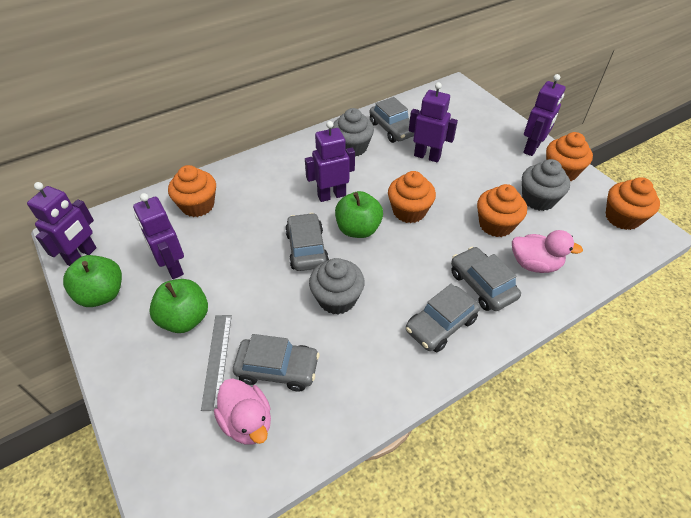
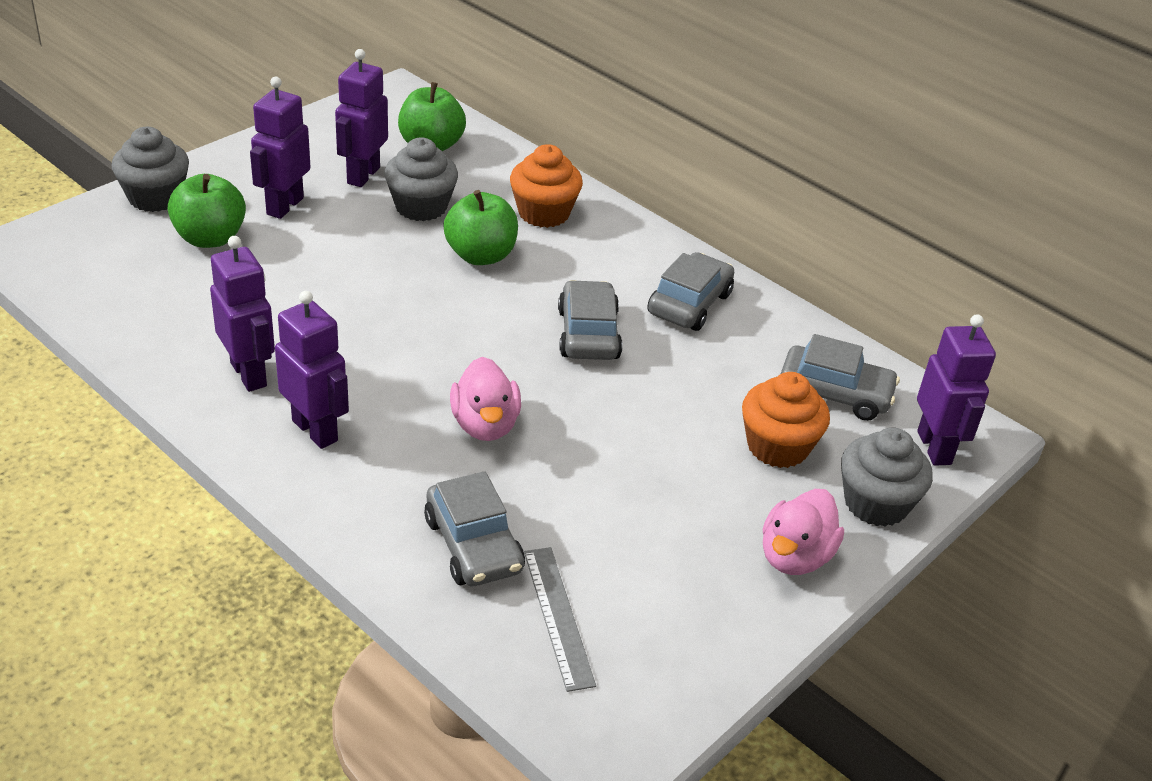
grey car: [233,334,320,392] [285,213,329,271] [370,97,414,143] [406,284,480,352] [451,247,521,311] = 5 -> [424,471,525,586] [558,280,623,360] [647,252,734,331] [781,334,900,421] = 4
orange cupcake: [168,165,216,217] [388,171,436,223] [477,184,527,237] [546,132,593,181] [606,177,660,230] = 5 -> [510,144,583,228] [742,372,830,468] = 2

